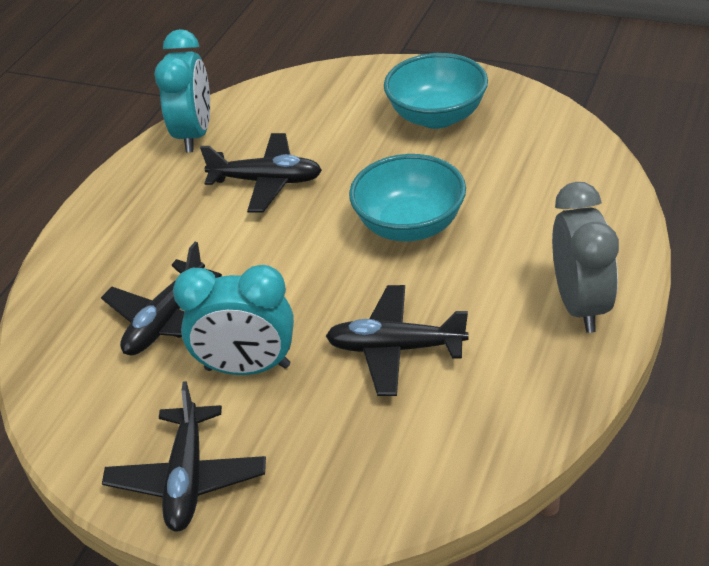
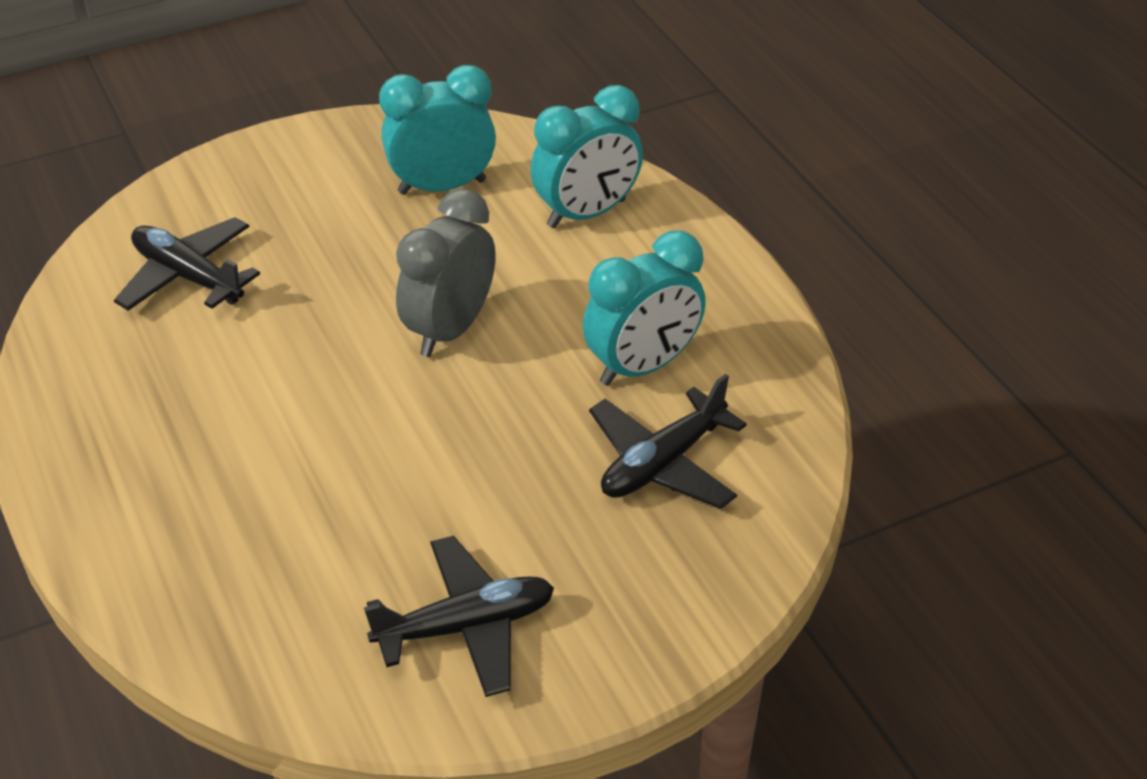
black plane: [101,242,222,356] [102,381,266,532] [200,133,322,213] [326,285,469,396] = 4 -> [114,217,260,311] [364,536,554,697] [589,374,747,509] = 3
turquoise bowl: [349,154,466,242] [384,53,488,129] = 2 -> none = 0
turquoise clock: [154,29,210,153] [173,265,294,375] = 2 -> [379,65,496,195] [531,85,643,228] [583,231,706,386] = 3

